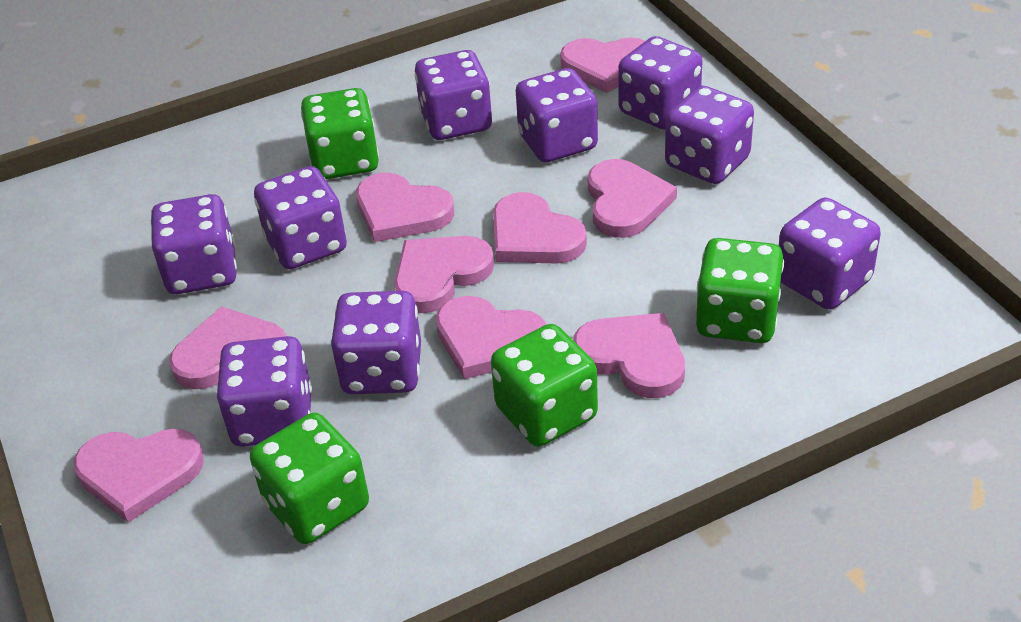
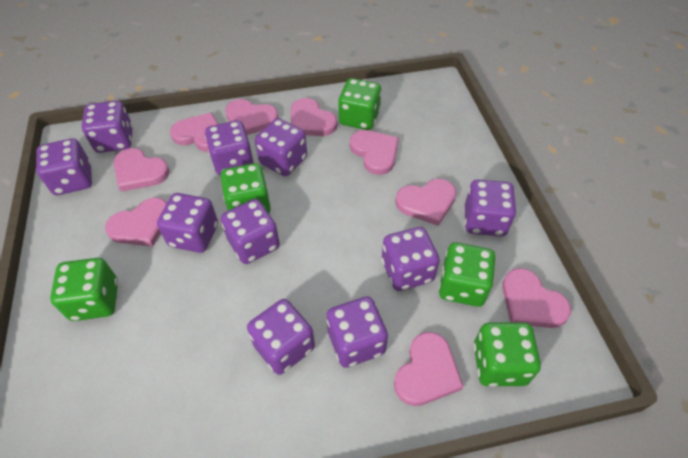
green dice: [250,413,369,544] [301,88,379,179] [491,324,598,447] [695,238,784,343] = 4 -> [50,258,118,321] [220,163,271,213] [338,78,382,130] [439,242,495,307] [474,322,541,387] = 5
purple dice: [151,194,237,294] [217,336,312,447] [254,166,347,269] [331,291,421,394] [415,50,492,140] [516,68,598,162] [618,36,703,130] [665,86,754,184] [779,197,881,310] = 9 -> [36,138,92,195] [82,101,133,153] [157,193,218,253] [205,120,254,176] [221,199,280,264] [247,299,315,375] [255,118,307,176] [326,296,388,368] [382,227,440,291] [465,179,516,236] = 10

